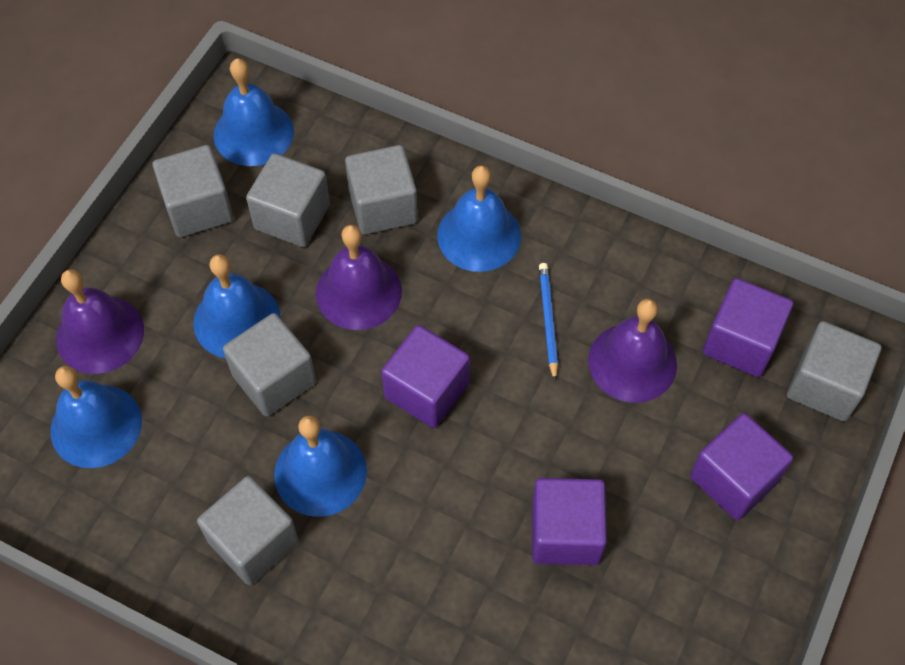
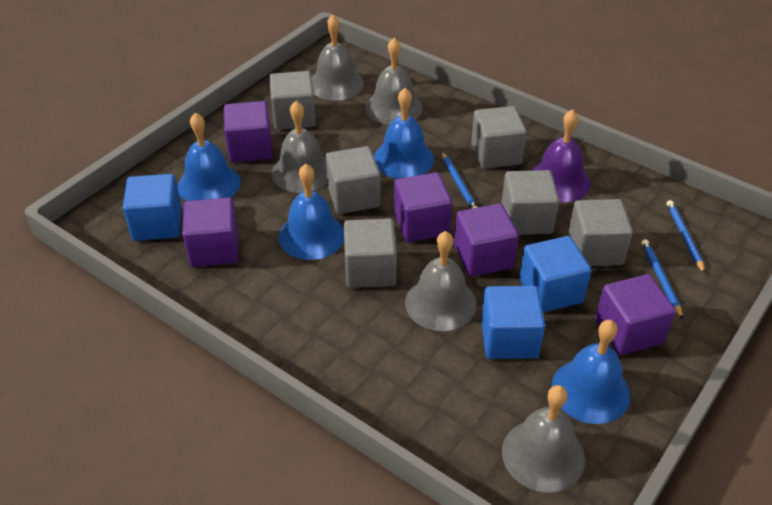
blue bell: [50,366,142,468] [193,254,281,358] [214,58,294,166] [274,416,367,517] [437,166,521,272] = 5 -> [177,113,241,201] [279,164,344,260] [374,88,434,179] [551,320,630,424] = 4
blue cube: none = 0 -> [123,174,182,241] [481,286,545,359] [519,236,591,312] = 3
blue pencil: [539,263,558,381] = 1 -> [442,152,478,209] [641,239,683,319] [667,200,705,274] = 3
grey bell: none = 0 -> [272,101,327,193] [312,15,364,101] [365,37,422,125] [405,231,477,331] [502,385,585,493] = 5
purple bell: [56,269,144,374] [316,225,402,330] [588,299,677,403] = 3 -> [531,109,591,202] = 1
purple cube: [381,325,470,428] [532,478,607,565] [690,413,793,520] [703,278,793,377] = 4 -> [182,197,239,267] [224,101,273,163] [394,172,452,242] [454,203,519,277] [595,274,676,355] = 5

